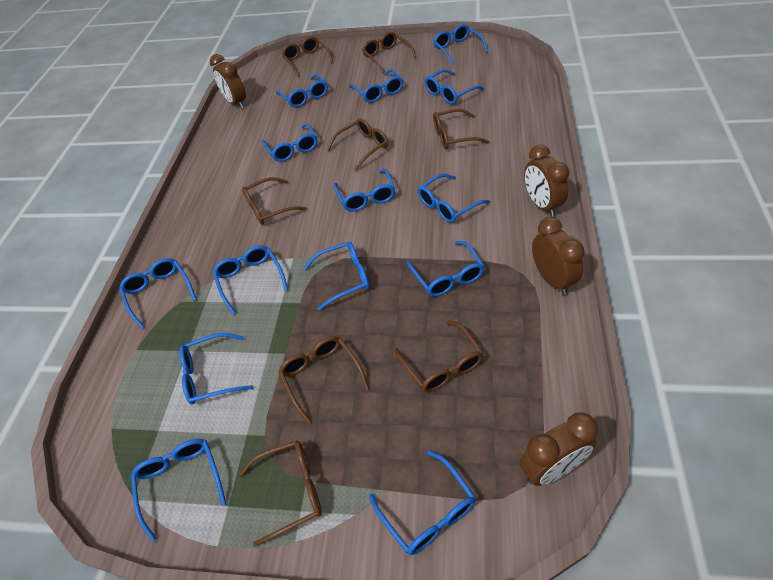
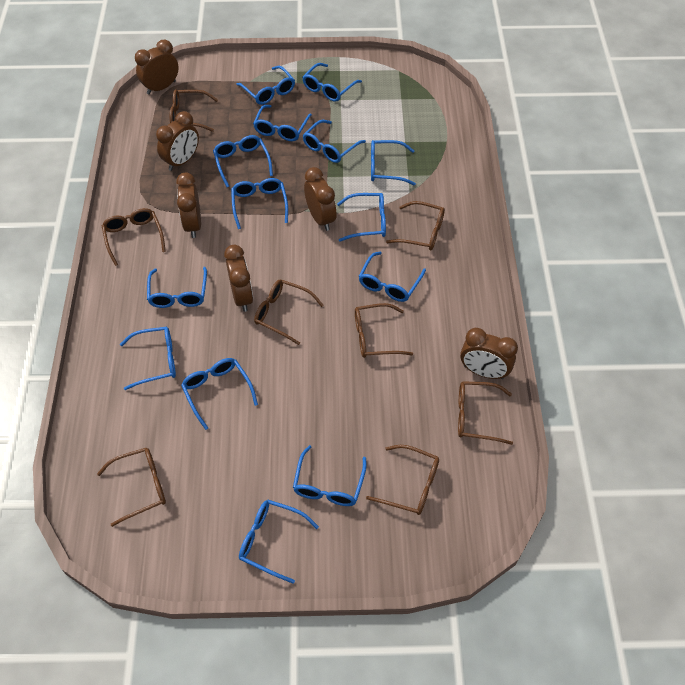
brown clock: [210,54,246,108] [520,412,598,486] [524,144,569,217] [532,217,585,295] = 4 -> [135,40,179,94] [156,111,199,171] [176,172,201,238] [224,245,253,312] [304,167,337,231] [460,328,518,379] = 6

